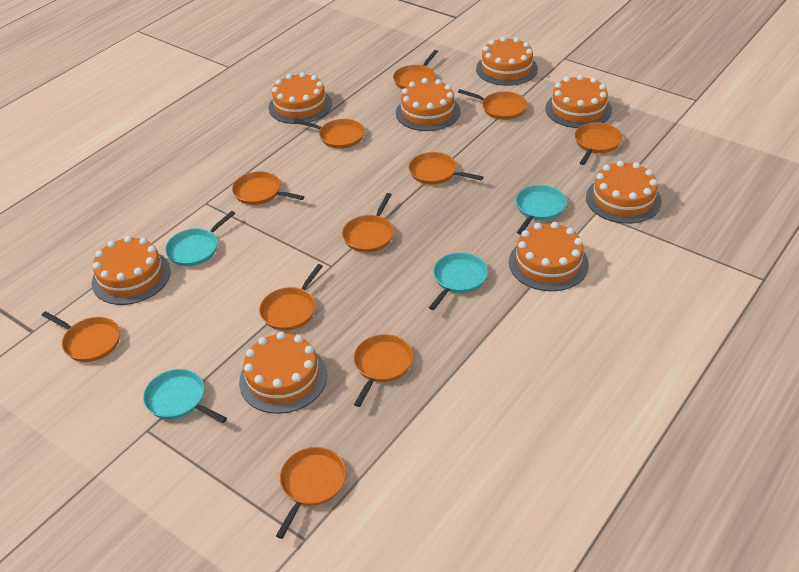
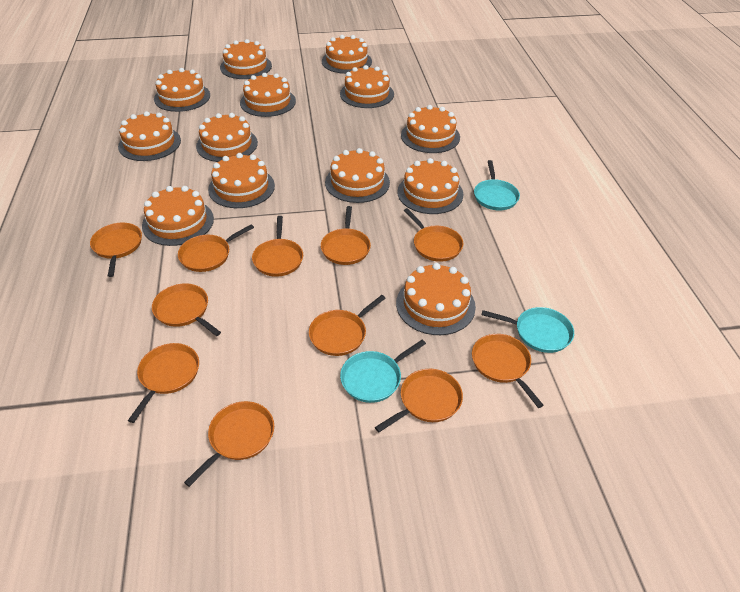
orange cake: [92,236,171,305] [239,332,327,414] [269,72,332,124] [396,78,460,131] [476,37,538,86] [509,222,589,291] [545,75,612,128] [586,160,662,224] = 8 -> [118,111,181,161] [142,186,214,246] [154,68,210,112] [196,113,258,162] [208,153,275,208] [220,39,272,79] [240,73,296,117] [322,35,372,74] [325,148,390,203] [340,65,394,108] [396,263,476,335] [397,158,463,214] [401,105,460,153] = 13
turquoise pan: [143,369,227,423] [165,211,235,266] [429,252,488,310] [516,185,567,235] = 4 -> [340,340,426,403] [474,160,520,210] [482,307,574,353] = 3

